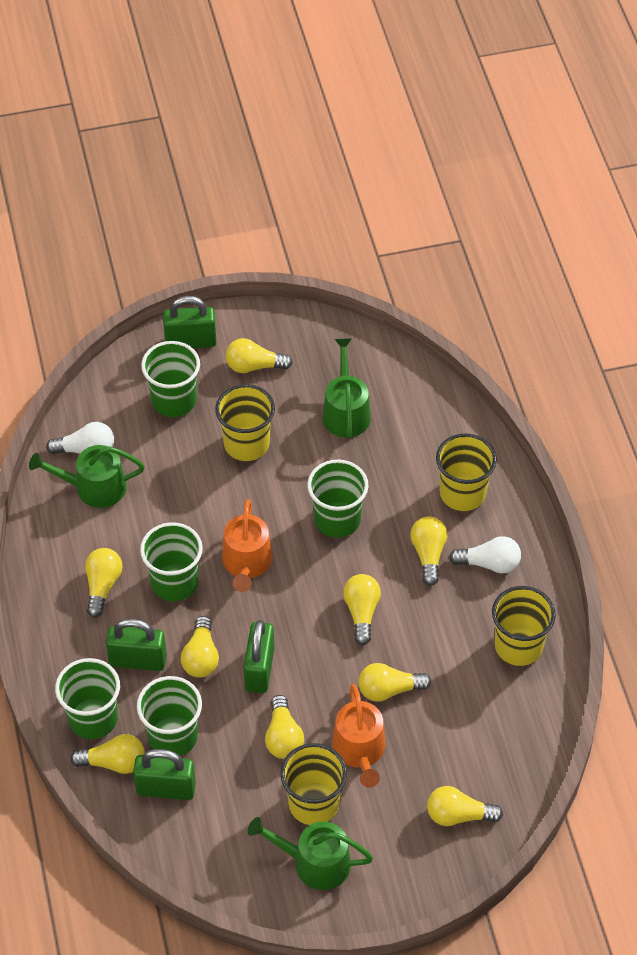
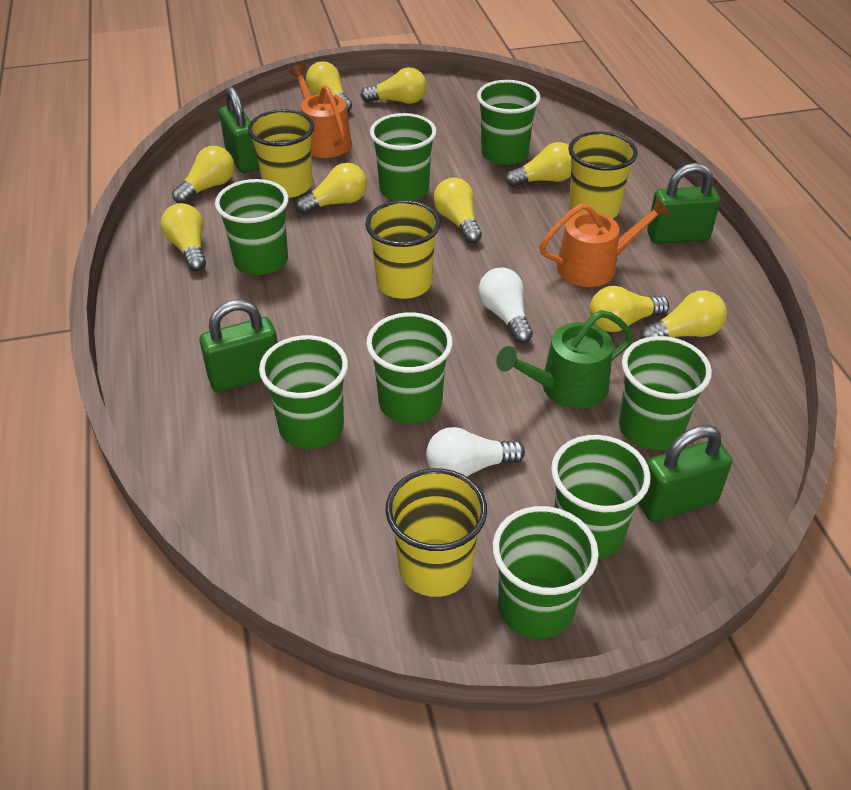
green cup: [55,658,120,739] [137,676,202,756] [140,522,203,601] [141,341,200,417] [307,460,369,538] = 5 -> [215,179,289,275] [259,335,348,449] [366,313,453,424] [370,113,437,201] [477,80,540,165] [492,506,599,639] [551,435,651,559] [619,336,712,450] = 8
green watering can: [29,445,144,508] [248,817,373,890] [322,338,371,438] = 3 -> [496,310,633,409] = 1

